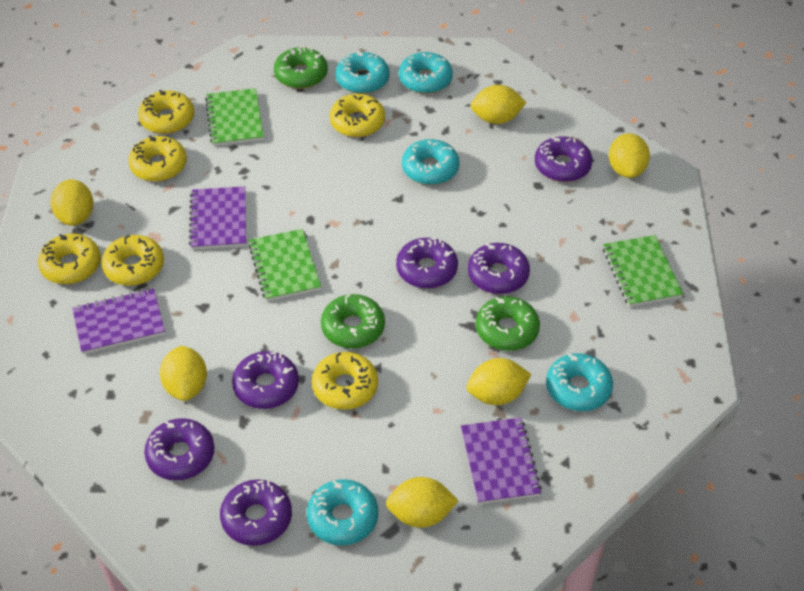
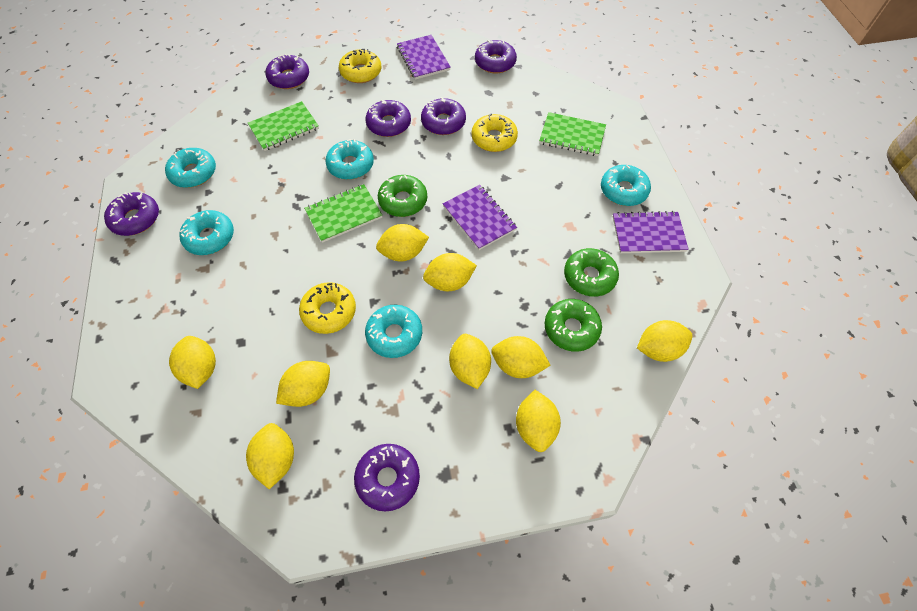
yellow donut: [38,234,101,284] [101,235,164,286] [128,136,187,182] [138,90,194,134] [312,352,378,410] [329,94,385,137] = 6 -> [299,282,356,334] [339,49,381,83] [472,114,518,152] = 3
yellow lemon: [50,180,94,226] [160,346,207,401] [386,477,459,528] [466,358,531,405] [471,85,527,124] [609,133,650,178] = 6 -> [169,336,216,389] [246,423,294,489] [276,361,330,407] [376,224,429,261] [423,253,477,291] [449,334,491,389] [491,336,550,378] [516,390,561,452] [637,320,693,362] = 9

